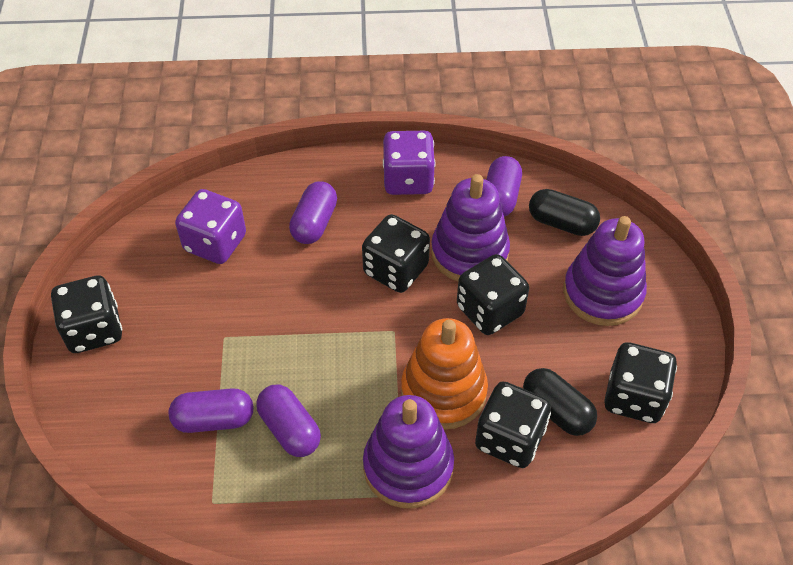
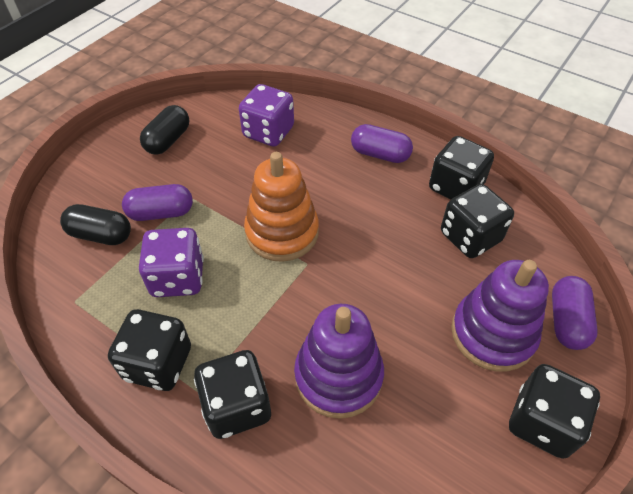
purple capsule: [169,388,254,433] [256,385,321,457] [289,181,337,244] [486,156,522,217] = 4 -> [122,184,193,221] [351,124,413,163] [552,276,598,350] = 3
purple stacking toy: [363,395,454,508] [431,174,510,281] [563,216,647,326] = 3 -> [294,304,384,419] [451,260,549,371] = 2

